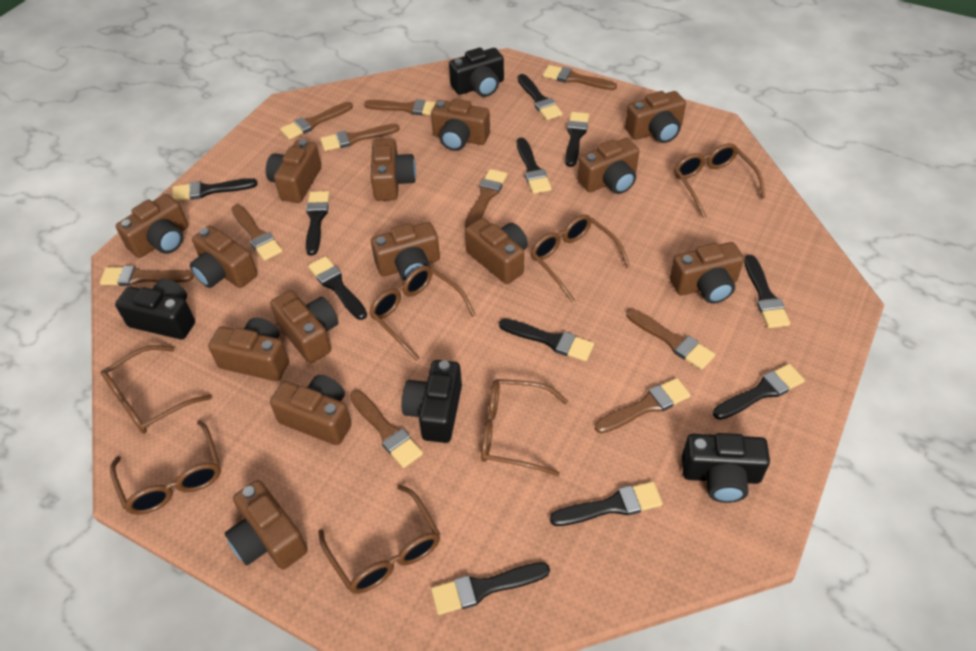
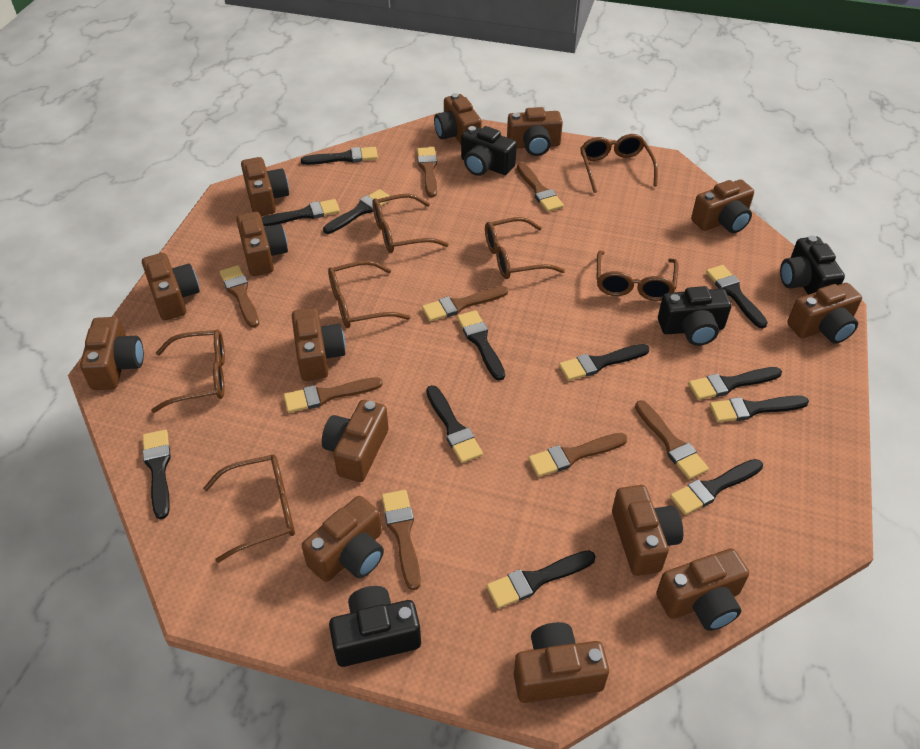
black brush: [172,178,258,201] [306,191,330,256] [308,256,367,320] [431,562,550,615] [499,319,594,361] [517,137,552,194] [518,74,563,120] [550,482,663,526] [565,112,589,167] [713,364,805,420] [744,255,790,328] = 11 -> [142,430,171,519] [262,199,340,226] [301,147,378,165] [323,189,391,234] [426,385,483,463] [457,310,505,381] [487,550,596,609] [559,344,650,381] [670,459,763,515] [688,367,782,400] [706,265,768,329] [709,396,809,422] = 12
brown brush: [100,266,194,286] [231,205,282,261] [280,102,353,140] [320,124,399,151] [350,390,423,468] [364,99,436,115] [465,169,507,227] [543,65,617,90] [595,378,691,434] [626,309,715,370] = 10 -> [220,265,259,328] [284,377,383,413] [382,490,421,590] [417,147,437,197] [422,286,508,321] [517,163,564,212] [528,433,627,477] [635,400,709,479] = 8

